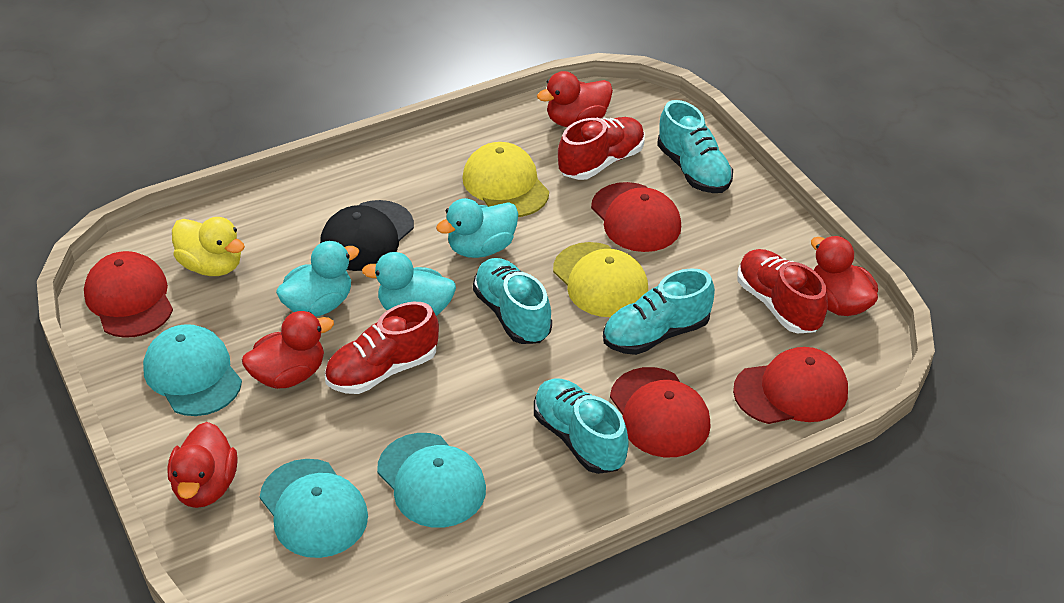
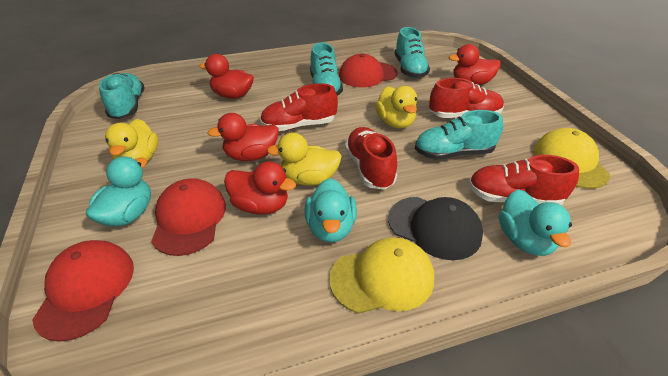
red cap: [84,251,173,338] [591,182,681,252] [610,367,711,457] [733,347,848,424] = 4 -> [32,240,134,342] [151,178,226,256] [339,54,398,87] = 3
red shoe: [325,302,439,394] [558,117,645,180] [738,249,828,333] = 3 -> [260,83,338,131] [345,127,397,190] [429,78,504,118] [468,155,579,205] = 4
turquoise cap: [143,324,242,416] [260,459,368,558] [377,433,486,528] = 3 -> none = 0
yellow duck: [172,217,245,276] = 1 -> [105,119,158,162] [267,132,342,186] [375,86,417,128] = 3

